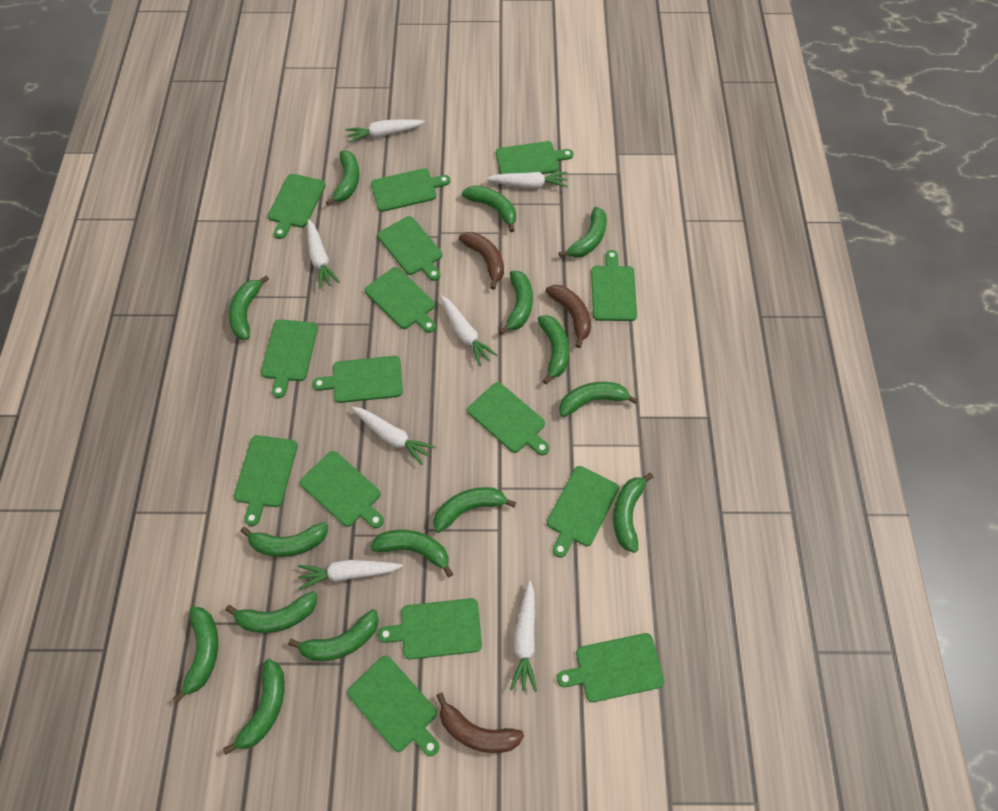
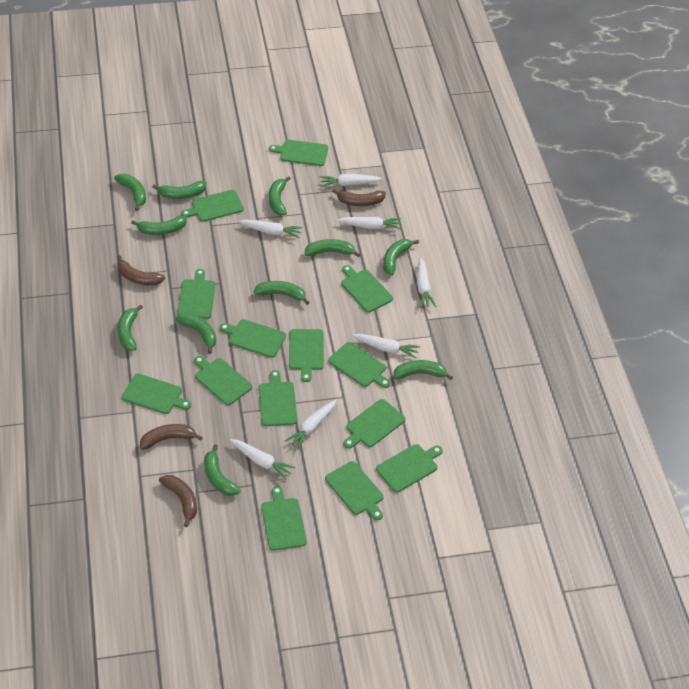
brown banana: [436,692,524,753] [459,232,504,290] [545,285,591,348] = 3 -> [117,255,165,286] [140,424,203,450] [159,475,197,527] [332,189,386,206] = 4
green banana: [173,606,218,703] [223,659,285,755] [225,591,317,633] [229,275,269,340] [240,522,328,557] [288,609,379,661] [326,151,360,206] [370,530,453,577] [433,487,516,533] [462,185,516,232] [499,271,533,335] [538,315,569,384] [559,207,607,258] [559,382,638,417] [613,473,654,553] = 15 -> [114,174,146,211] [118,305,143,351] [131,216,187,235] [153,181,206,199] [175,313,216,354] [204,444,241,496] [253,281,310,305] [269,176,291,215] [304,239,361,257] [383,239,419,275] [393,360,453,380] = 11
green cutting board: [234,435,298,526] [261,319,318,398] [267,174,326,239] [300,451,384,528] [312,356,403,403] [347,655,439,756] [365,267,436,333] [371,168,450,212] [377,216,442,281] [378,598,482,660] [468,382,550,455] [496,141,573,174] [547,466,619,558] [557,633,664,702] [591,250,637,321] = 15 -> [122,373,191,414] [177,269,215,319] [181,190,244,222] [194,356,252,405] [220,319,286,358] [259,370,297,426] [261,486,307,551] [269,140,328,166] [289,329,324,382] [325,461,384,520] [328,342,390,388] [341,265,393,312] [344,399,406,449] [376,444,443,493] = 14

